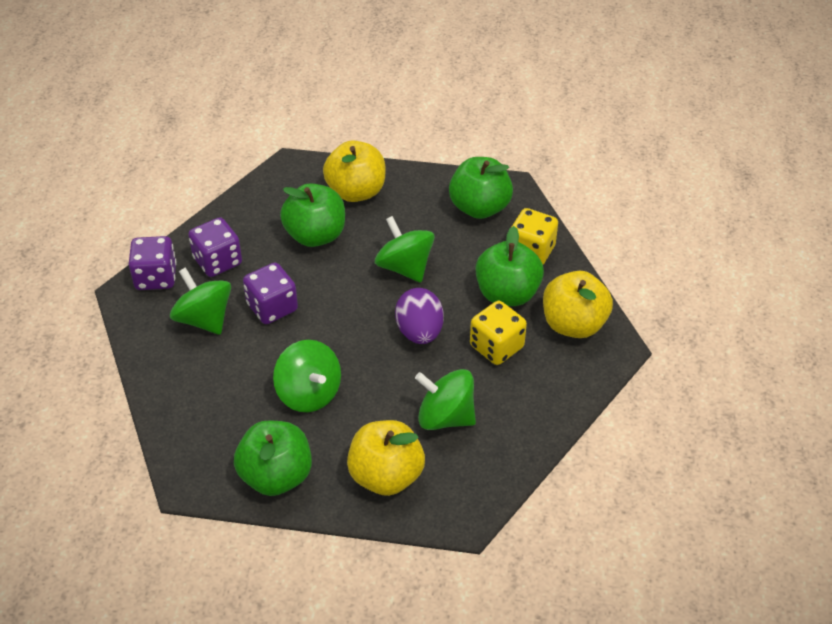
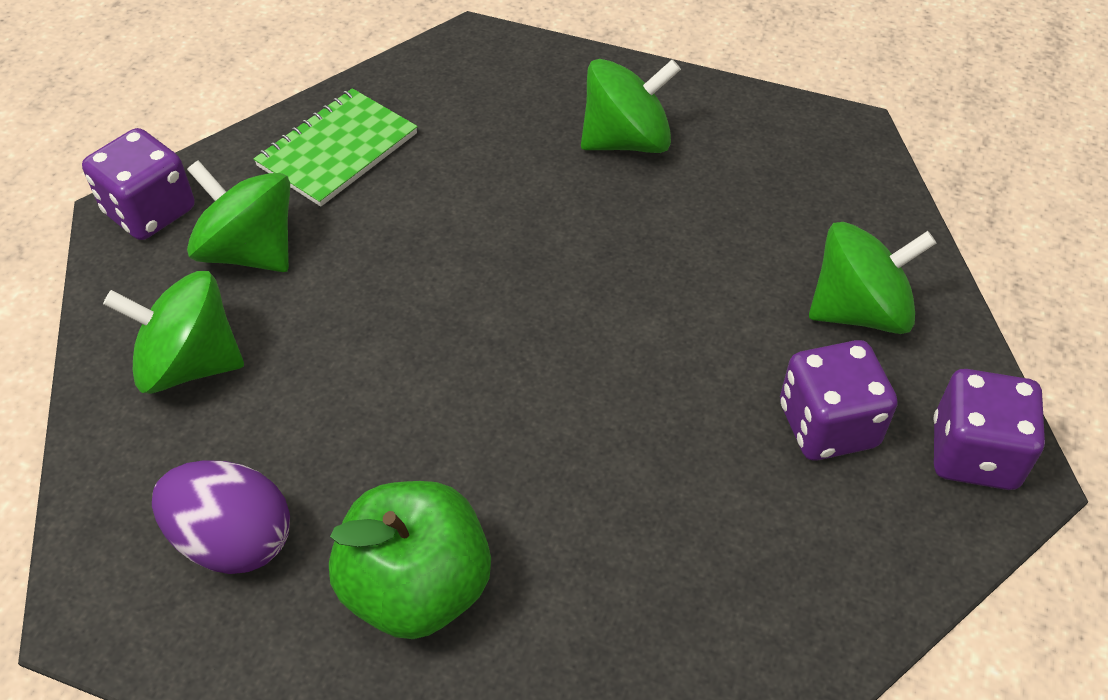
green apple: [234,420,312,496] [280,183,345,247] [449,157,513,219] [476,226,544,306] = 4 -> [329,481,491,639] = 1
green notebook: none = 0 -> [254,88,418,207] = 1
yellow apple: [323,140,386,202] [347,420,425,496] [543,271,613,338] = 3 -> none = 0
yellow dice: [470,301,527,365] [512,208,558,265] = 2 -> none = 0

